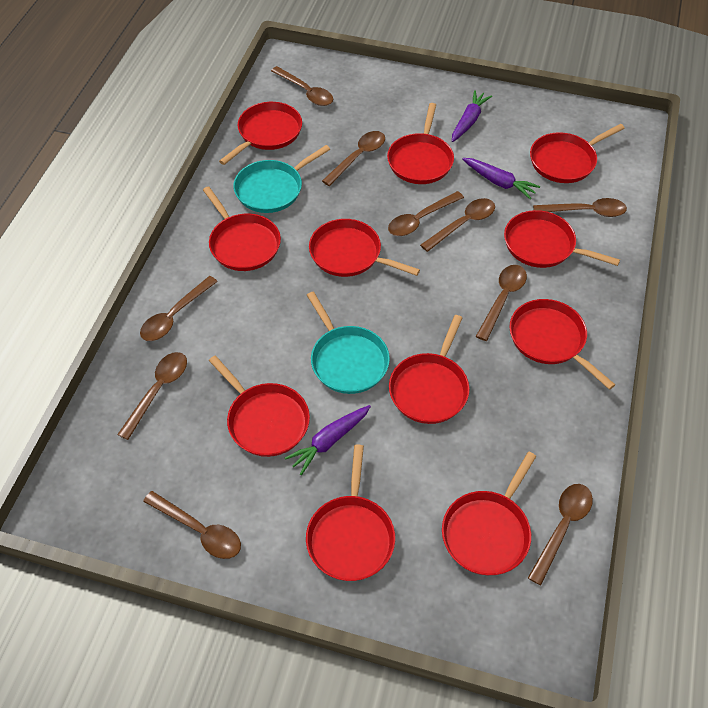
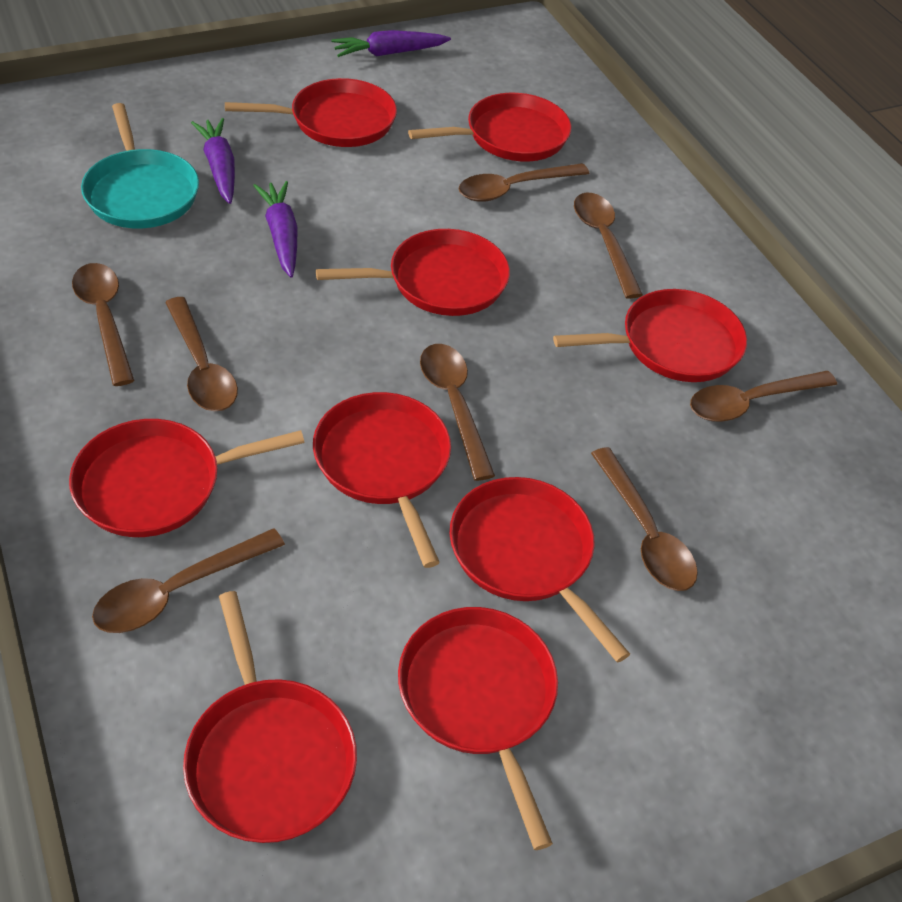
brown spoon: [117,352,187,440] [140,276,218,341] [143,491,241,559] [271,66,333,106] [322,131,385,186] [388,191,464,236] [420,198,495,252] [476,265,527,341] [528,484,593,585] [533,198,627,217] = 10 -> [72,263,135,386] [92,528,285,633] [165,297,238,411] [420,344,495,481] [459,163,589,202] [574,193,643,299] [591,447,698,591] [690,371,837,422] = 8
red pan: [203,186,281,271] [209,356,310,457] [219,102,302,165] [306,444,395,581] [309,219,420,277] [387,103,454,184] [389,315,470,424] [442,452,536,575] [504,210,620,268] [510,299,615,390] [530,124,624,183] = 11 -> [69,419,305,537] [183,591,357,843] [225,78,397,147] [313,392,451,568] [316,229,510,316] [398,607,558,850] [408,93,571,161] [450,477,630,663] [553,289,747,382] = 9
turquoise pan: [233,145,330,213] [307,292,390,394] = 2 -> [81,103,199,228] = 1

